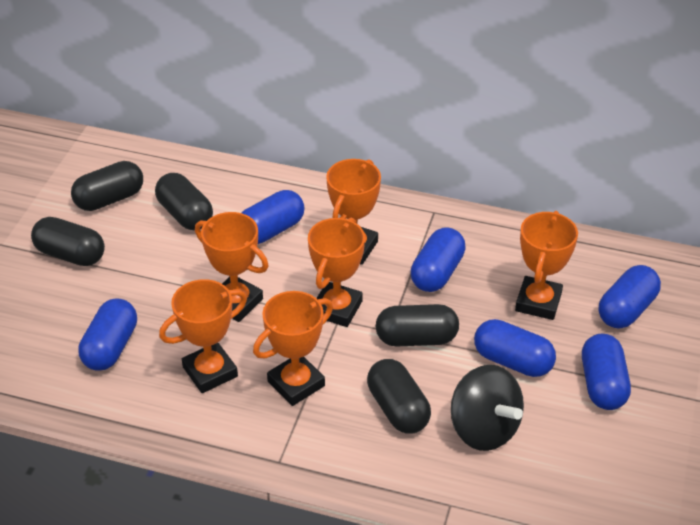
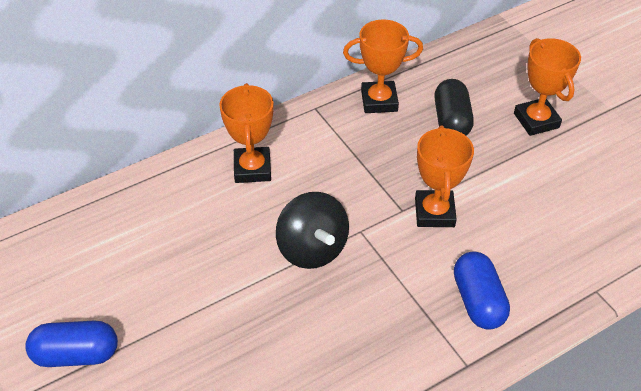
black capsule: [31,217,105,266] [71,161,143,211] [155,173,213,230] [367,359,431,434] [376,304,459,346] = 5 -> [434,79,474,135] = 1
blue capsule: [78,299,137,371] [241,190,305,244] [411,227,466,292] [474,319,556,377] [582,334,631,410] [599,265,661,329] = 6 -> [25,320,118,367] [454,251,510,330] = 2
orange trophy: [159,279,247,393] [195,212,268,322] [253,291,333,406] [308,218,365,327] [326,159,381,265] [515,211,578,320] = 6 -> [219,83,273,183] [343,20,423,113] [415,125,474,227] [514,38,581,136] = 4

